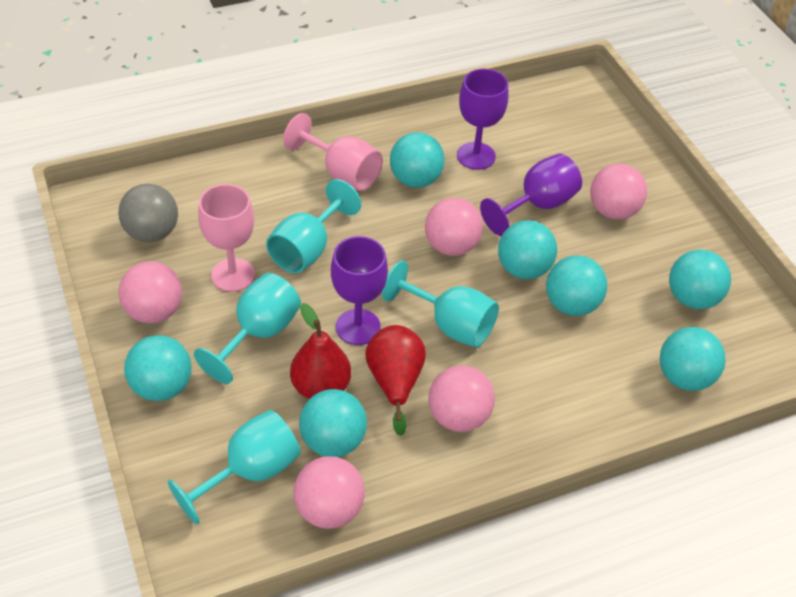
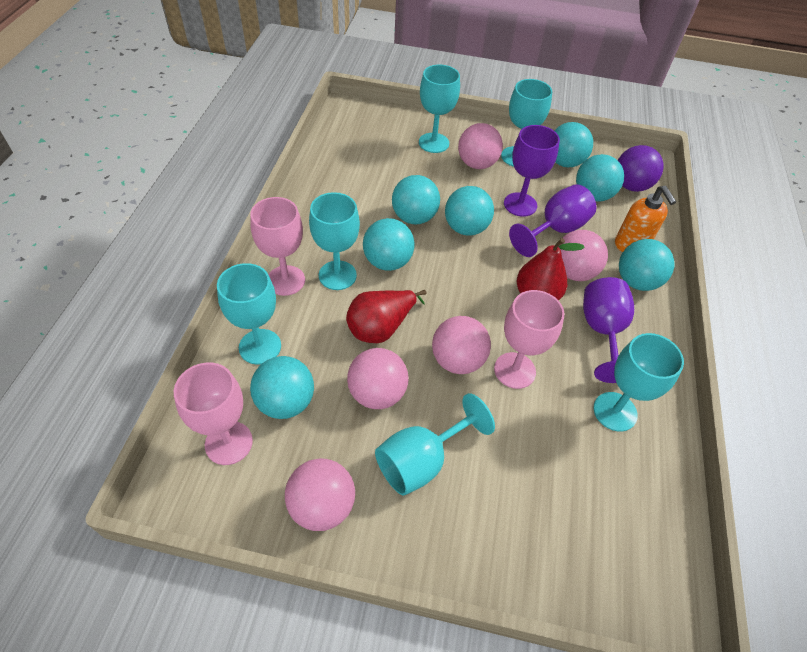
grey ball: [118,184,178,242] = 1 -> none = 0
orange soap dispenser: none = 0 -> [615,186,676,252] = 1
pink goblet: [198,184,255,292] [283,113,383,191] = 2 -> [174,363,253,465] [250,197,305,296] [494,290,564,389] = 3
purple ball: none = 0 -> [618,145,664,192] = 1
turquoise goblet: [168,410,301,525] [194,273,301,384] [266,179,361,273] [382,260,499,348] = 4 -> [217,263,281,364] [309,192,360,290] [375,393,495,495] [419,64,460,153] [501,79,552,167] [593,333,684,432] = 6

